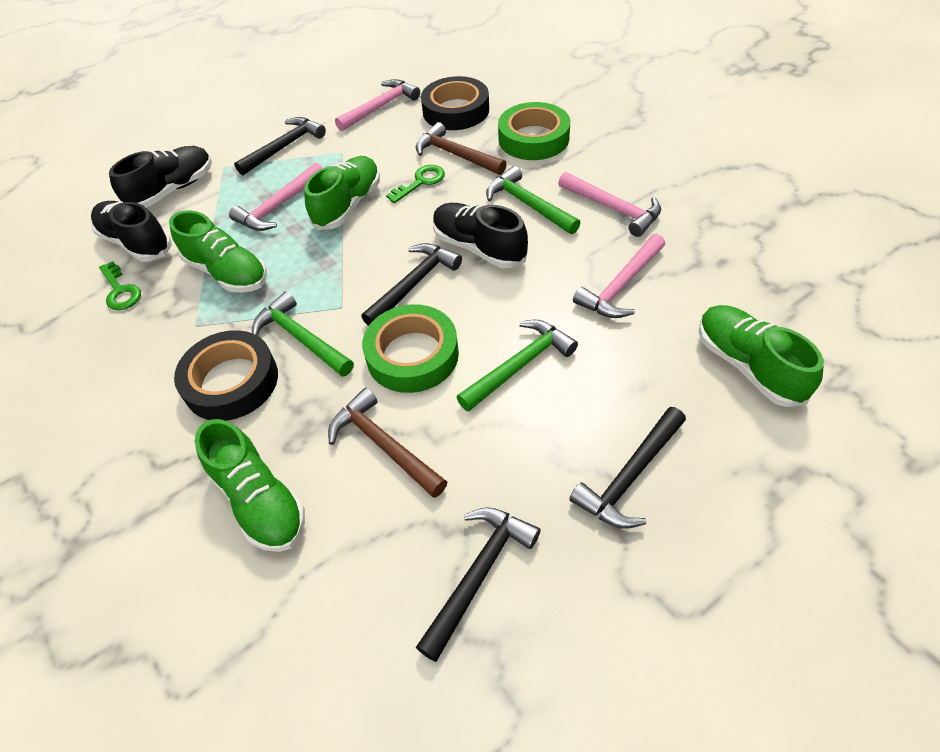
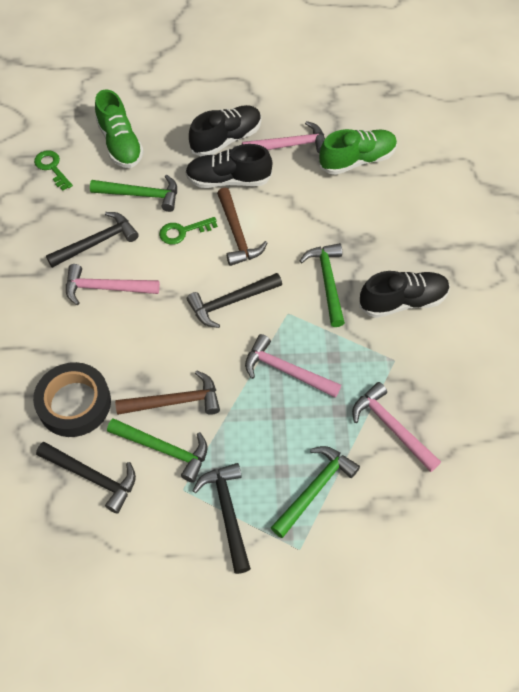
black tape: [174,330,278,421] [421,76,489,130] = 2 -> [33,362,111,437] = 1
green hammer: [252,292,354,377] [457,320,578,412] [486,166,580,234] = 3 -> [90,175,177,212] [107,418,207,483] [271,446,360,538] [300,243,345,327] = 4
green shoe: [169,210,267,293] [195,419,305,552] [305,156,380,230] [699,305,824,407] = 4 -> [95,89,144,168] [319,129,397,175] = 2
green tape: [362,304,459,393] [498,102,570,160] = 2 -> none = 0

